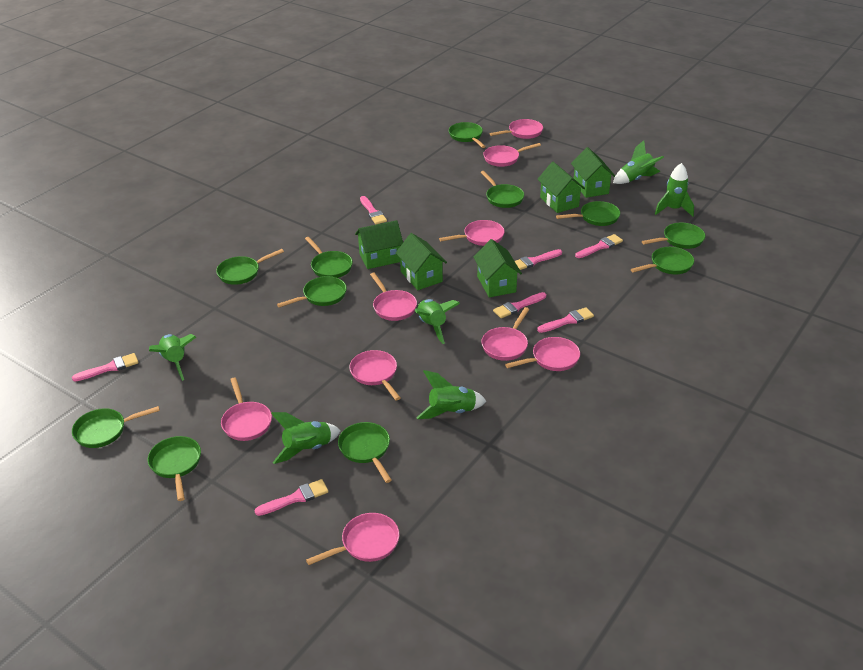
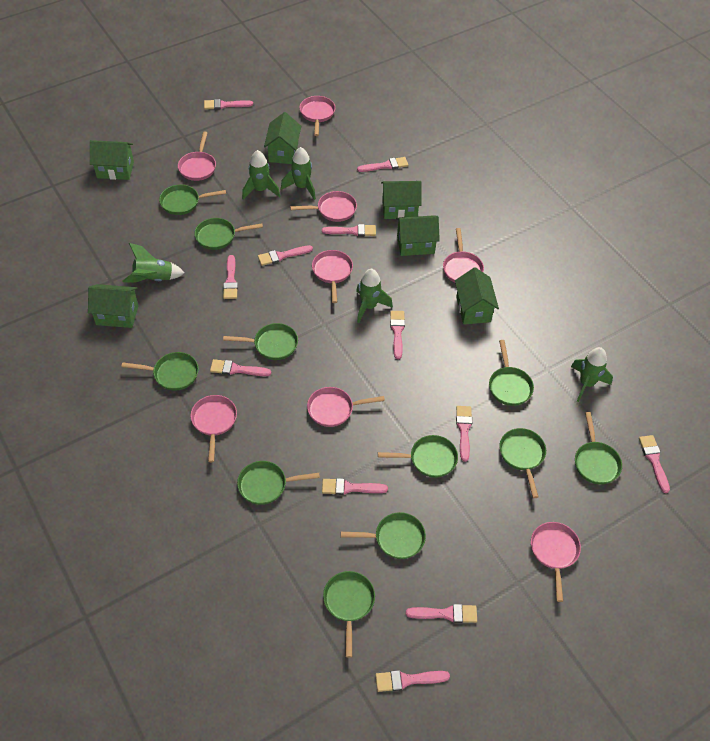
green house: [355,220,403,269] [396,233,447,290] [473,239,522,297] [537,162,585,213] [571,147,615,198] = 5 -> [88,284,138,328] [90,140,134,180] [264,112,301,164] [381,181,422,219] [396,215,440,256] [455,267,499,325] = 6
green rocket: [149,334,196,381] [271,412,340,464] [414,299,460,344] [416,370,486,419] [613,140,664,184] [655,163,694,217] = 6 -> [123,243,184,283] [242,150,280,200] [281,147,316,200] [356,269,393,323] [571,347,613,402] = 5
pink brush: [72,353,139,381] [254,479,329,516] [360,196,387,224] [493,292,546,318] [515,249,562,270] [537,307,594,333] [575,234,623,258] = 7 -> [204,99,253,110] [210,359,271,376] [223,255,238,299] [258,245,313,266] [322,224,376,236] [322,478,388,495] [357,157,408,172] [375,670,450,692] [390,311,405,359] [406,604,477,623] [456,406,472,462] [639,435,670,493] = 12
pink pan: [221,377,272,441] [306,513,399,565] [349,350,401,400] [370,272,417,321] [439,220,505,246] [481,307,530,361] [483,143,541,167] [489,119,543,139] [505,337,580,371] = 9 -> [178,131,216,181] [190,395,237,462] [290,191,357,222] [299,96,335,136] [307,387,385,427] [312,250,353,303] [443,228,484,283] [531,522,581,602] = 8

